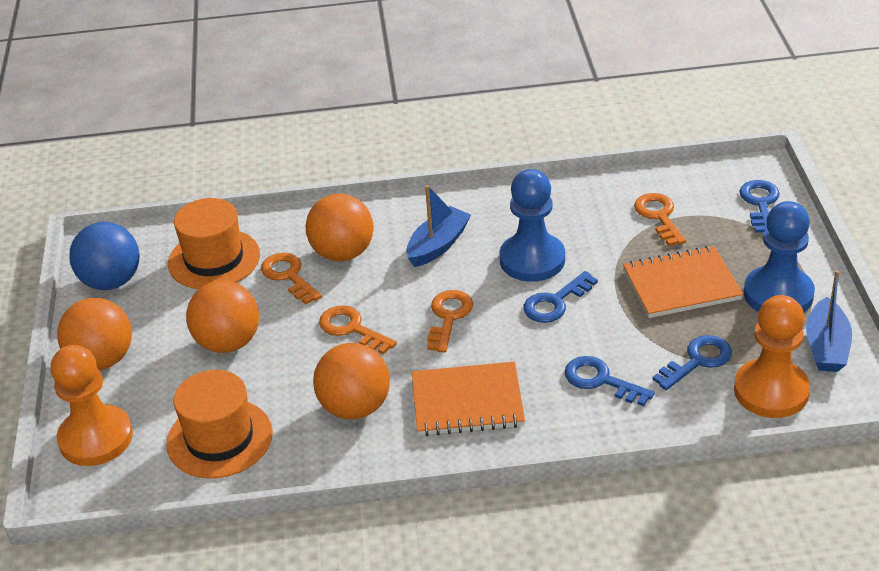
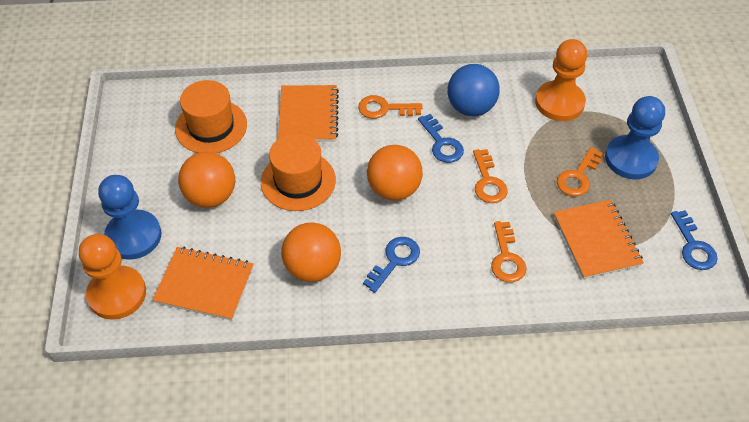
blue boat: [406,185,471,267] [806,270,852,372] = 2 -> none = 0
blue key: [523,271,598,323] [565,356,655,406] [652,335,732,390] [739,180,780,233] = 4 -> [363,237,420,293] [418,114,464,163] [671,210,718,270] = 3
orange ball: [57,298,132,370] [186,280,259,353] [306,193,374,261] [313,343,390,419] = 4 -> [178,152,235,208] [281,222,341,282] [367,145,423,201] = 3
orange notebook: [412,362,525,436] [623,246,743,318] = 2 -> [153,247,253,321] [278,85,339,142] [554,200,644,279] = 3

